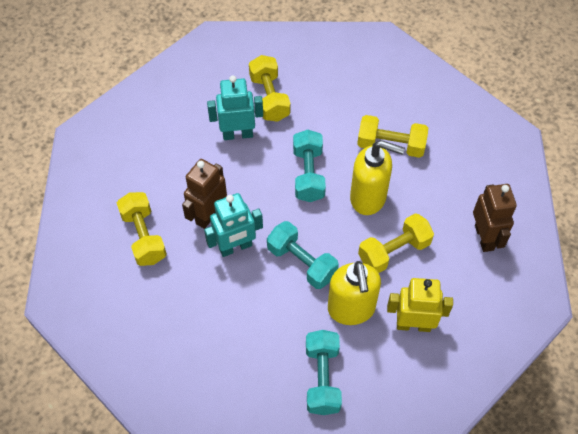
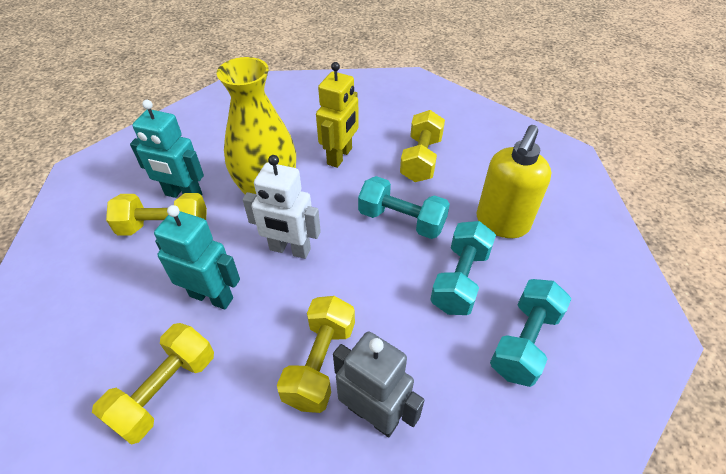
brown robot: [182,159,227,229] [473,184,517,252] = 2 -> none = 0
grey robot: none = 0 -> [333,331,424,437] = 1
white robot: none = 0 -> [243,155,321,259] = 1
yellow soap dispenser: [328,261,381,325] [350,140,405,215] = 2 -> [476,125,551,238] = 1
yellow vase: none = 0 -> [216,57,296,194] = 1

